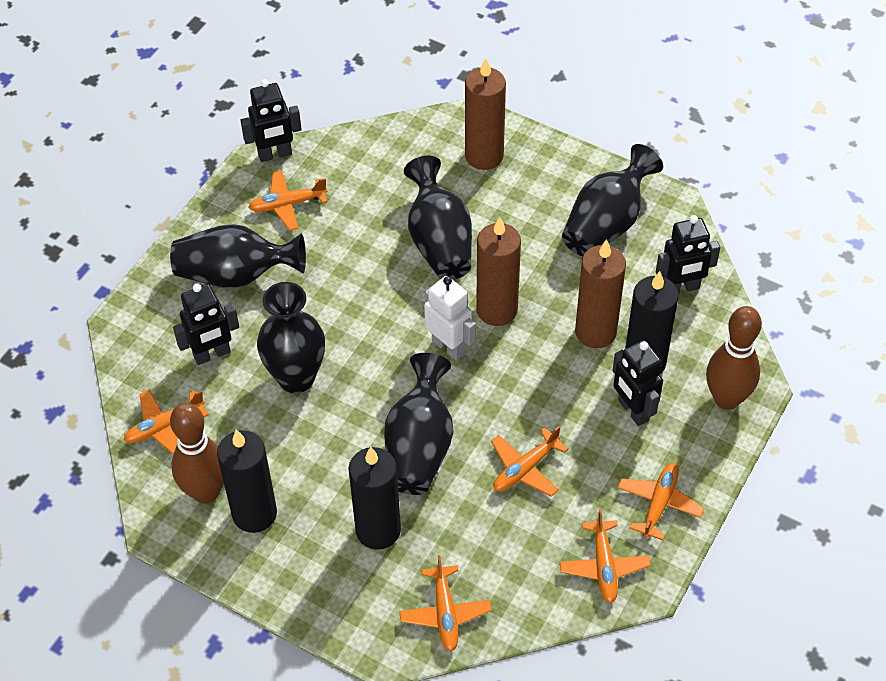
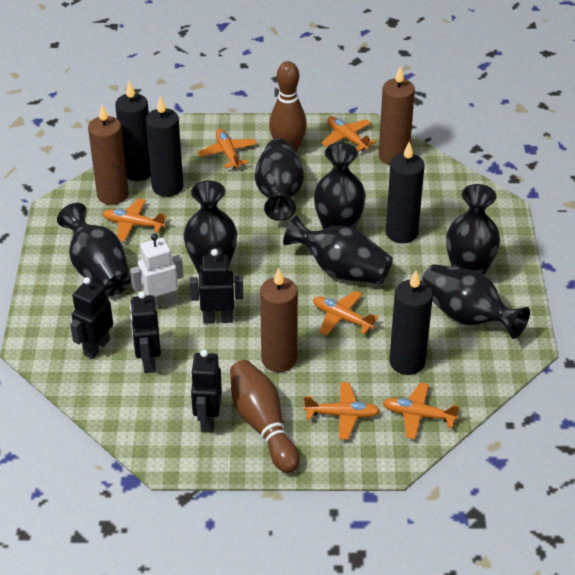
black candle: [217,429,277,533] [348,447,401,550] [625,271,678,375] = 3 -> [115,81,151,181] [146,96,183,197] [386,141,425,243] [389,271,433,375] = 4
black vase: [170,224,306,288] [257,282,325,393] [384,353,454,495] [404,156,472,280] [562,144,663,257] = 5 -> [57,203,131,296] [184,180,237,274] [254,139,304,221] [283,215,393,284] [314,142,366,230] [421,264,530,339] [446,184,500,275] = 7

